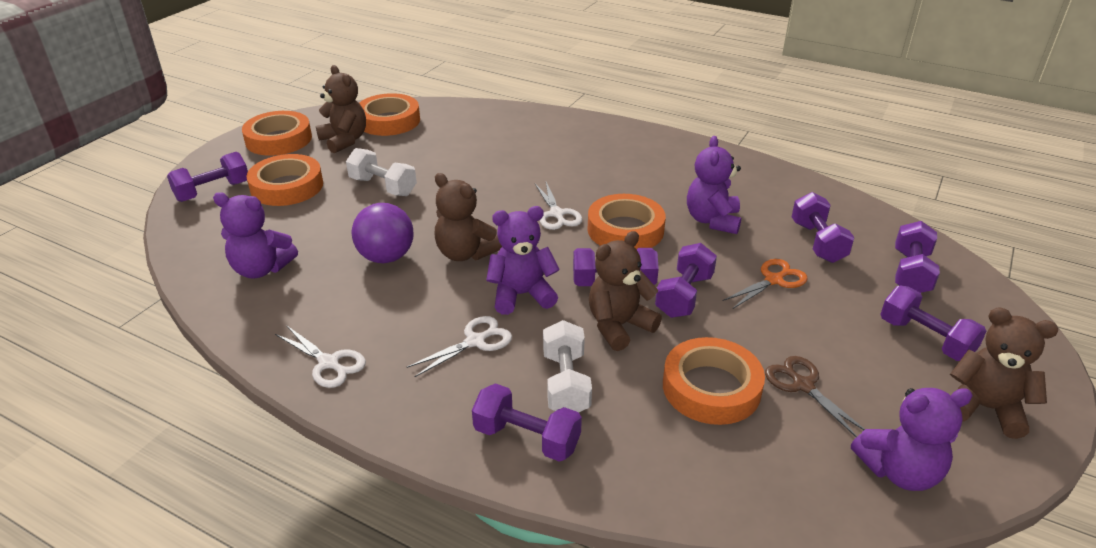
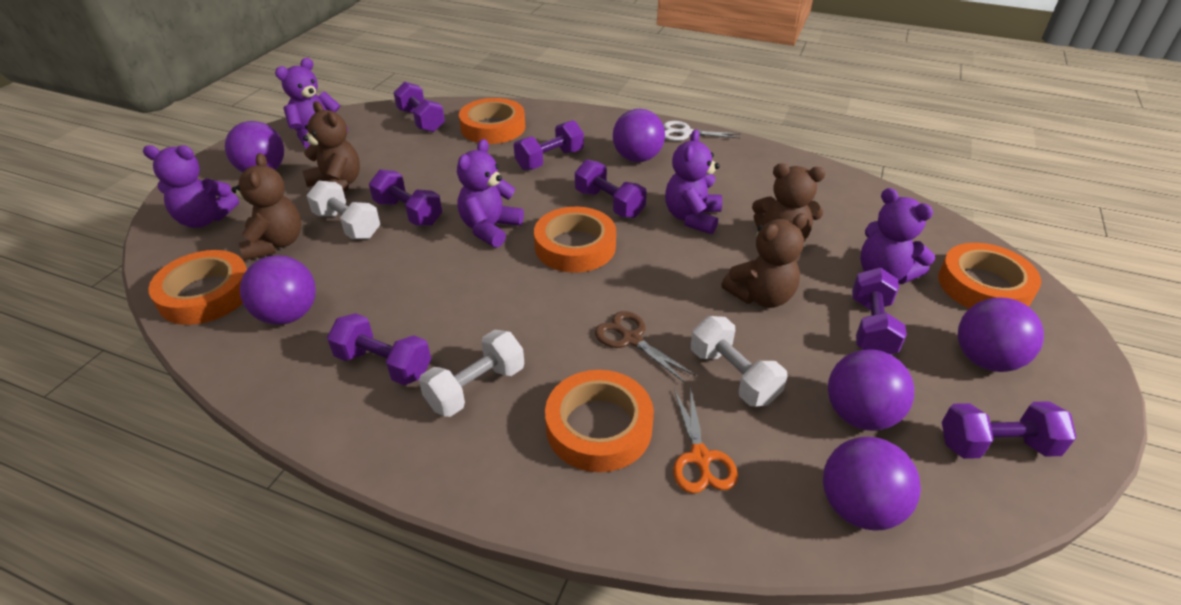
purple ball: [352,203,414,263] = 1 -> [225,121,284,172] [240,255,316,325] [613,109,665,162] [823,437,921,531] [828,350,914,431] [958,297,1044,372] = 6
purple teddy bear: [213,192,298,278] [486,206,560,315] [687,136,741,234] [851,388,973,491] = 4 -> [143,145,239,228] [275,58,348,149] [457,139,524,248] [665,129,722,234] [860,188,935,284] = 5
white dumbbell: [346,148,417,196] [543,320,592,412] = 2 -> [306,181,380,239] [419,330,524,417] [691,316,787,406] = 3
white scissors: [275,325,366,388] [407,316,512,377] [535,182,582,230] = 3 -> [663,121,741,141] = 1

